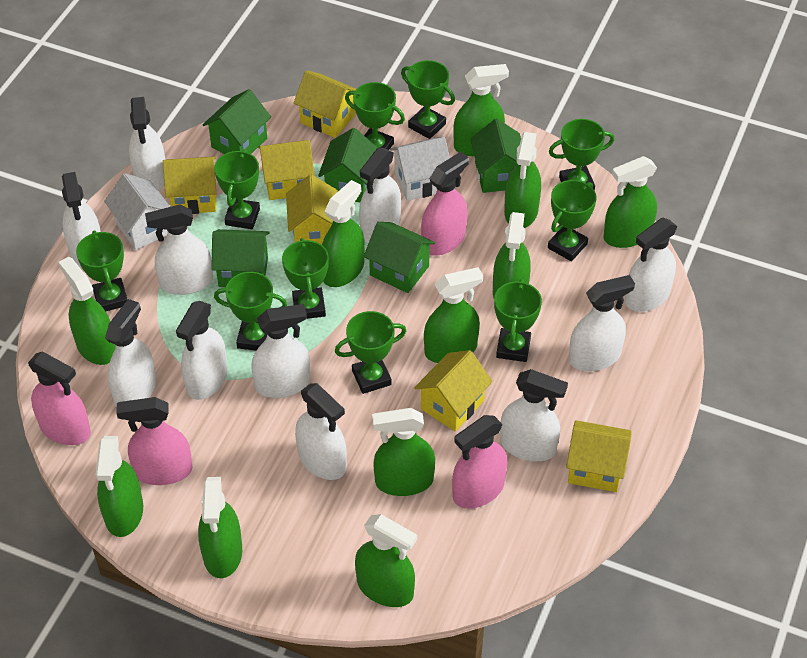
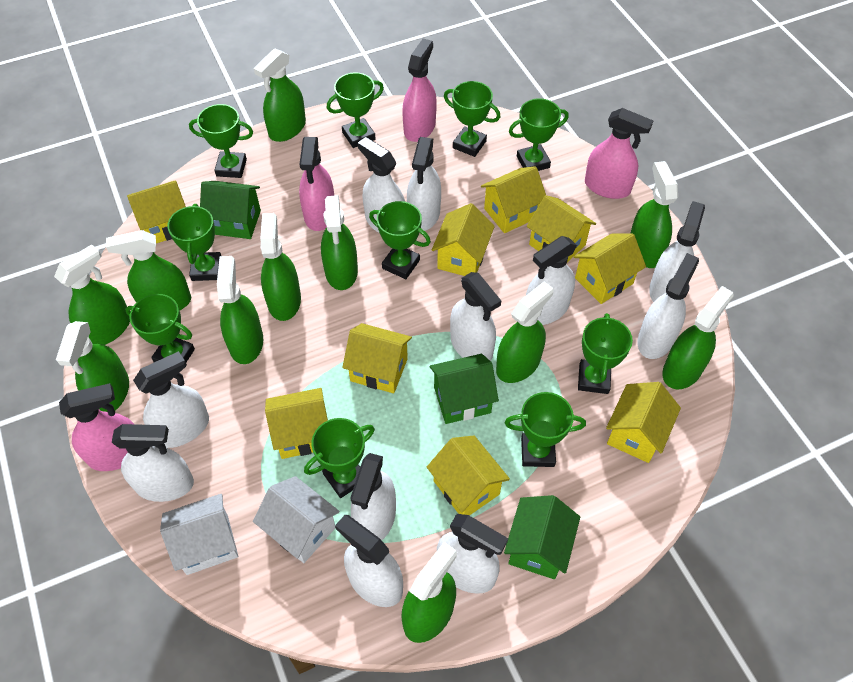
green house: [203,89,271,154] [211,229,270,287] [318,128,377,202] [364,222,435,293] [470,119,521,193] = 5 -> [200,181,261,239] [430,354,499,424] [504,495,580,579] = 3
yellow house: [163,157,216,214] [259,140,315,200] [286,174,338,245] [294,70,356,138] [414,350,493,432] [566,420,632,492] = 6 -> [127,180,186,243] [265,388,328,459] [342,323,412,393] [427,435,510,516] [432,203,495,276] [481,166,546,233] [527,195,596,262] [574,233,646,304] [606,382,681,463] = 9

